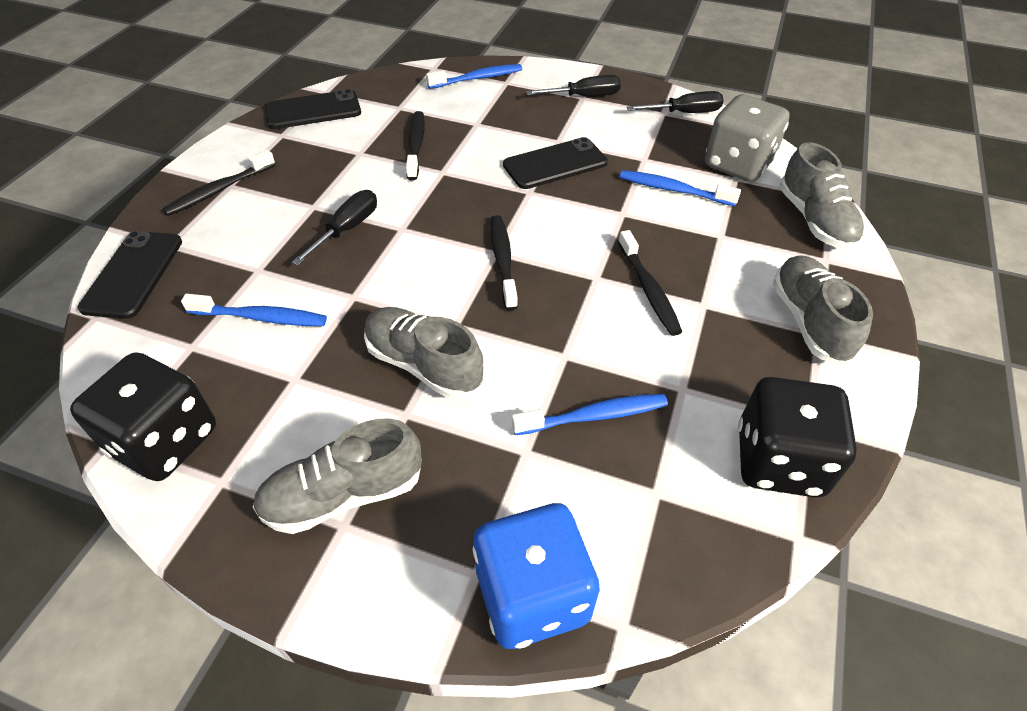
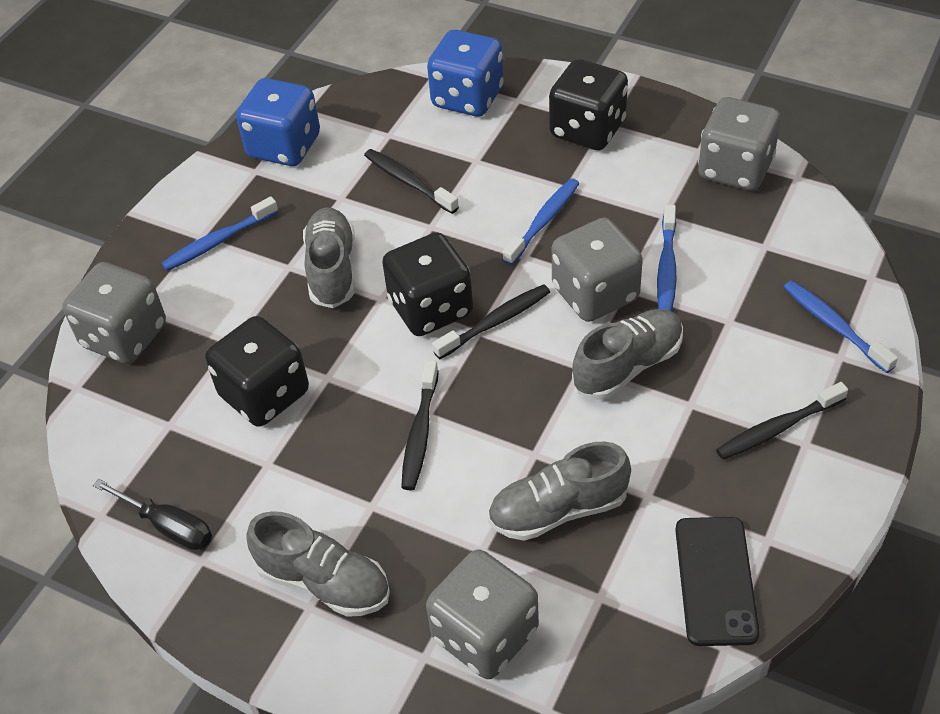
black dice: [70,352,216,481] [738,377,857,498] = 2 -> [205,316,309,427] [382,233,473,336] [549,59,628,150] = 3
black phone: [77,231,182,319] [265,89,361,129] [503,137,608,189] = 3 -> [675,517,760,646] = 1
black screwdriver: [292,190,377,266] [526,75,621,97] [626,91,724,113] = 3 -> [93,479,212,550] = 1
blue dice: [472,503,600,649] = 1 -> [236,78,320,166] [427,30,504,116] = 2
grey dice: [705,94,790,182] = 1 -> [62,262,166,364] [426,550,539,679] [552,218,643,322] [698,97,781,191] = 4

